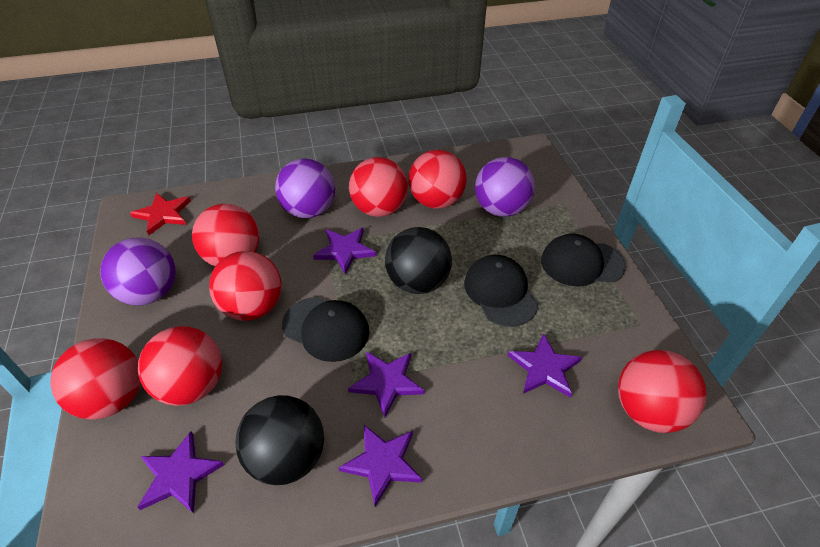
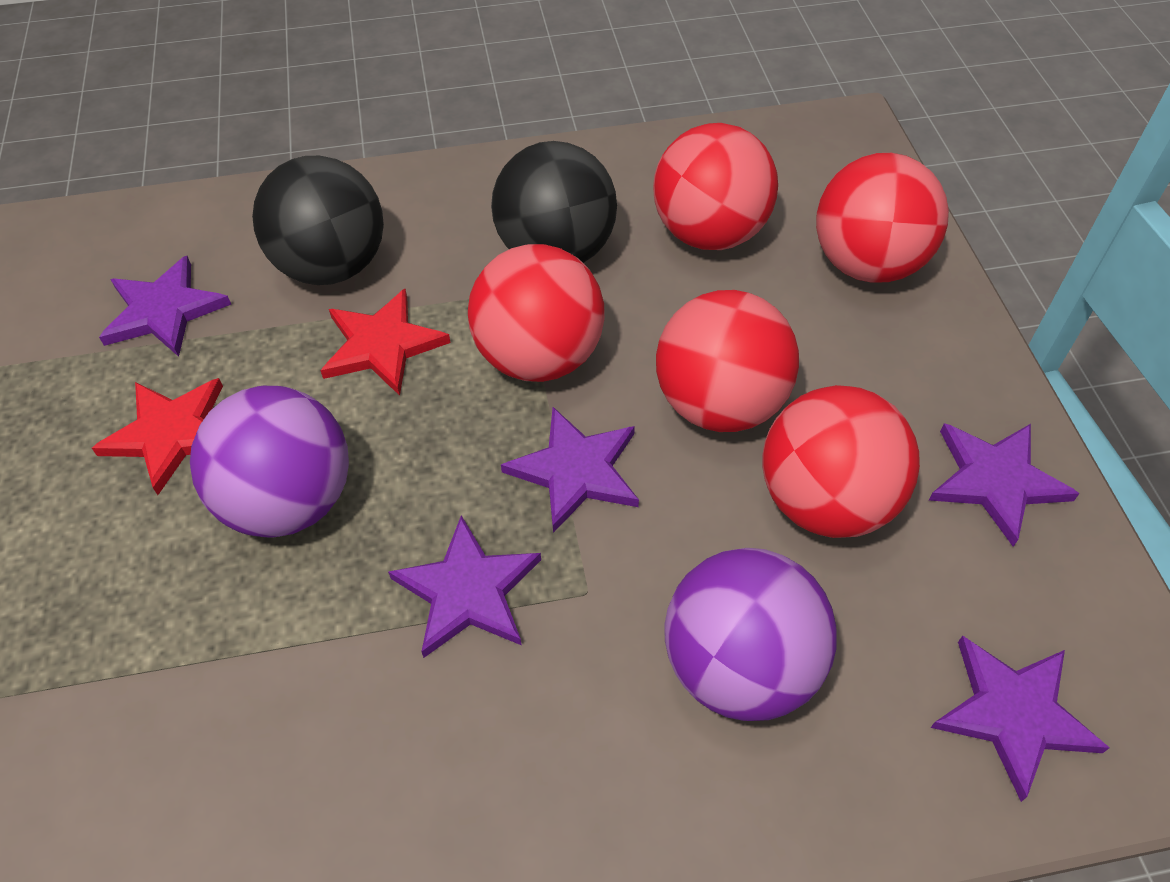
black cap: [282,297,369,362] [464,255,538,327] [541,234,626,287] = 3 -> none = 0
purple ball: [100,238,176,306] [275,158,335,218] [475,157,535,217] = 3 -> [190,386,349,538] [664,548,837,721] = 2
red ball: [50,338,141,420] [138,326,222,406] [192,204,260,266] [209,251,282,321] [349,157,408,217] [408,150,467,209] [618,350,707,433] = 7 -> [468,244,605,382] [653,123,778,250] [656,290,799,432] [762,385,920,538] [816,153,949,283] = 5
red star: [130,193,191,235] = 1 -> [92,378,223,495] [320,289,451,396] = 2

